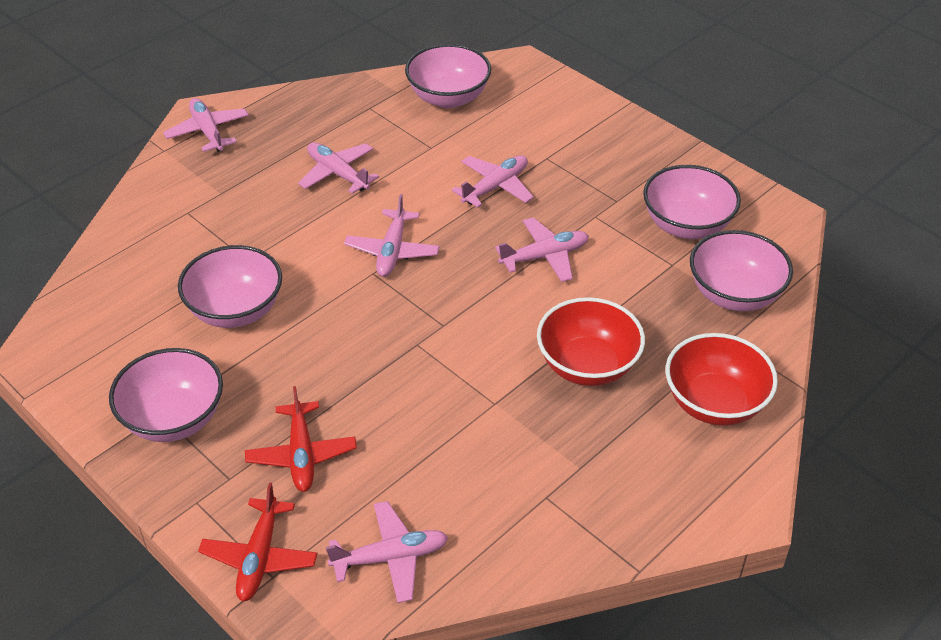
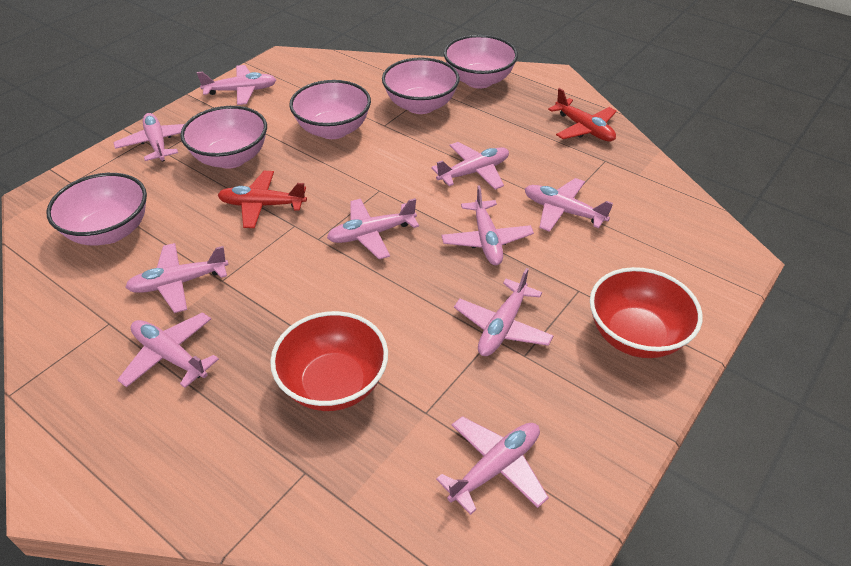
pink plane: [163,98,249,152] [298,143,379,194] [326,501,448,603] [344,194,440,277] [452,155,534,208] [495,218,589,282] = 6 -> [113,113,185,162] [117,312,219,388] [125,243,229,313] [197,65,276,105] [327,198,419,259] [431,142,509,190] [436,416,549,515] [441,185,534,265] [454,268,553,356] [525,178,613,232] = 10

